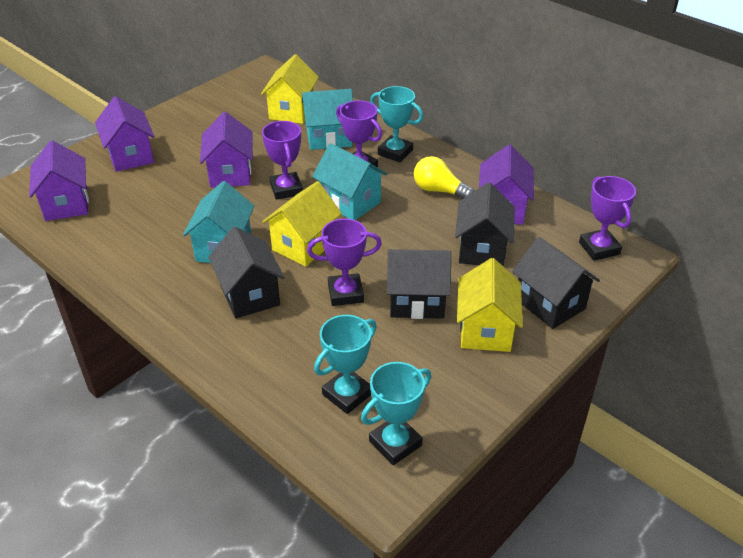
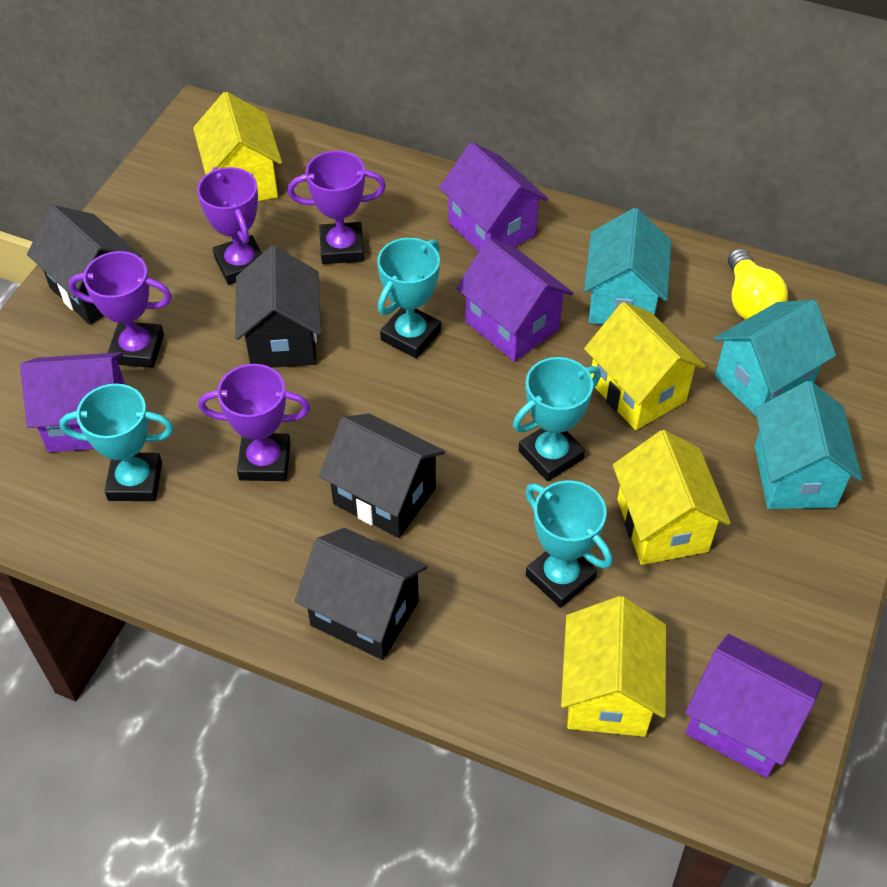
turquoise trophy: [314,315,377,414] [361,362,431,465] [370,86,423,162] = 3 -> [60,384,174,501] [377,238,441,359] [513,357,601,481] [525,480,612,608] = 4
yellow house: [261,54,319,124] [262,181,342,267] [457,258,523,352] = 3 -> [193,92,282,201] [561,596,666,737] [584,302,705,430] [613,430,731,565] = 4

